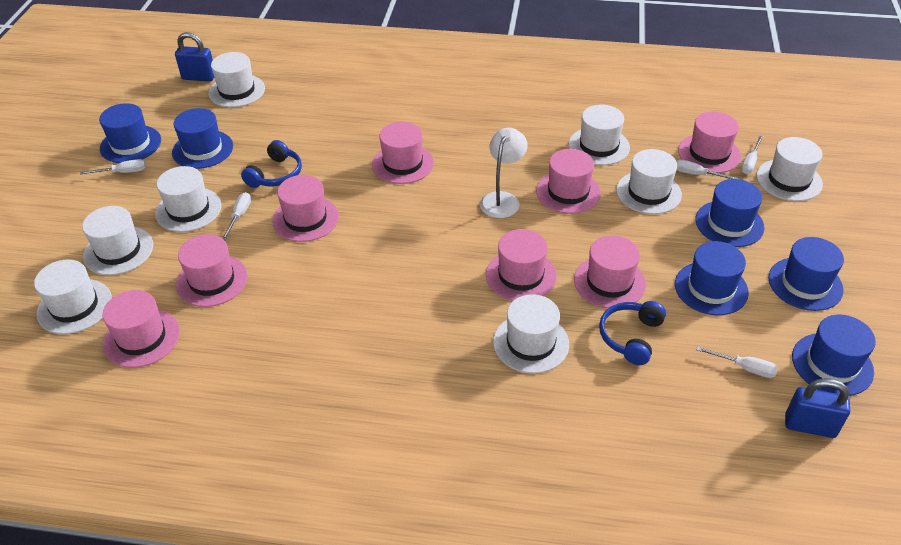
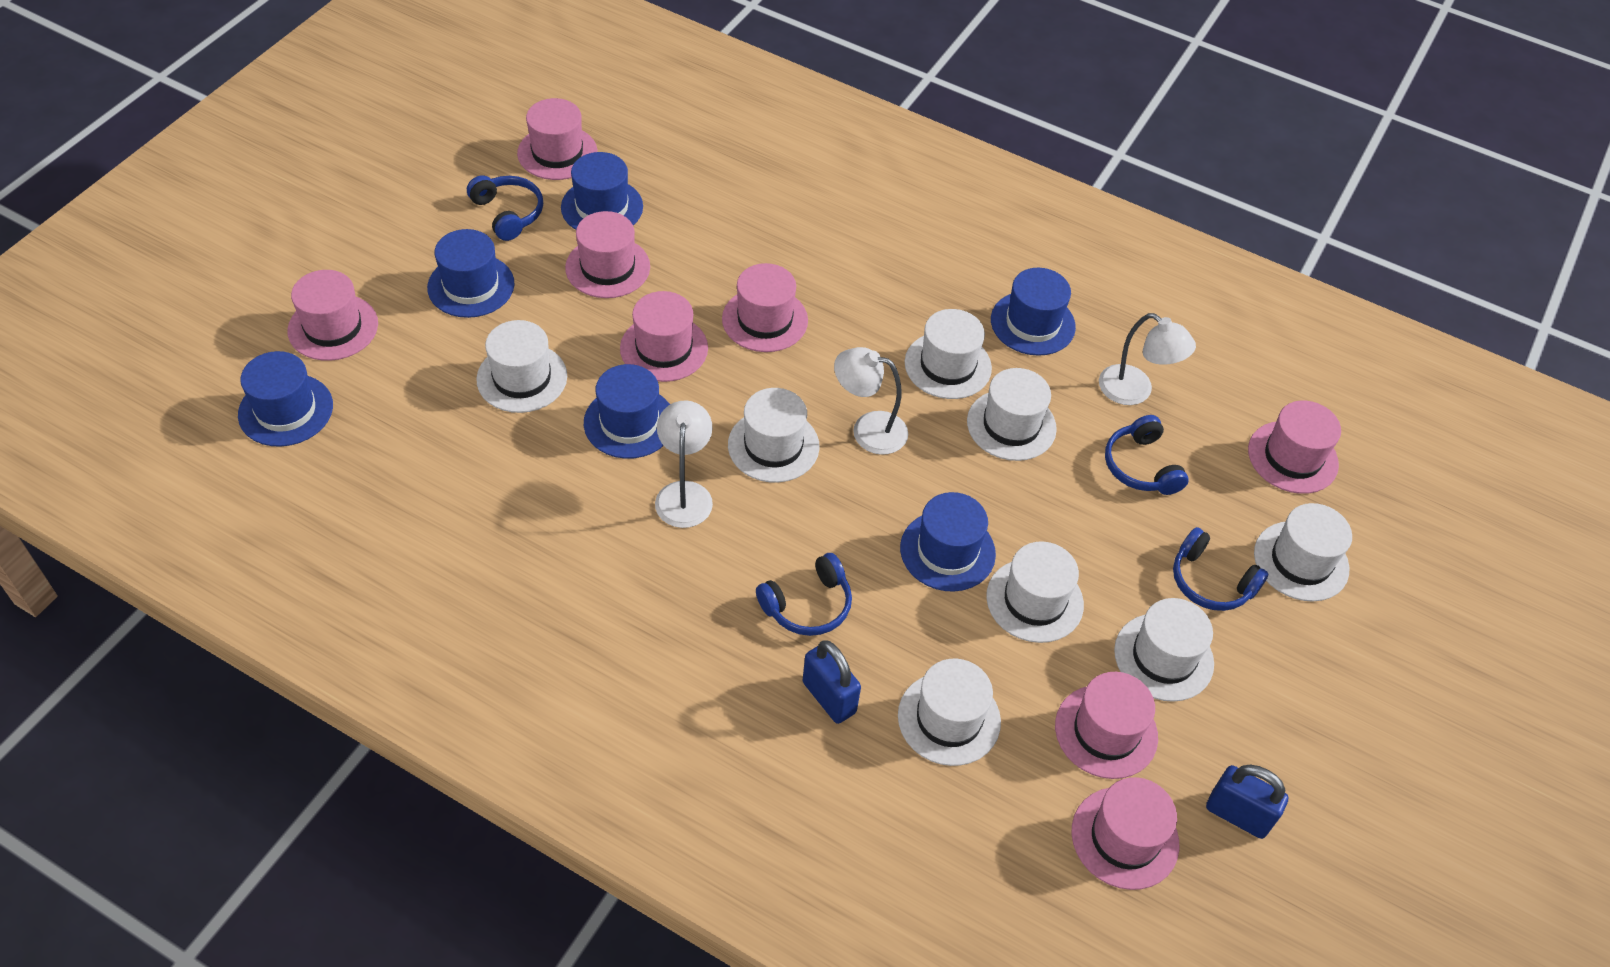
blue headphones: [241,140,302,188] [599,301,666,365] = 2 -> [467,175,543,241] [756,553,852,636] [1105,415,1189,495] [1173,527,1269,611] = 4
white lamp: [480,128,528,218] = 1 -> [655,400,713,528] [834,347,908,455] [1099,313,1196,405] = 3
white screwdriver: [80,159,146,174] [222,192,251,240] [676,160,740,179] [696,346,778,378] [741,135,763,174] = 5 -> none = 0

